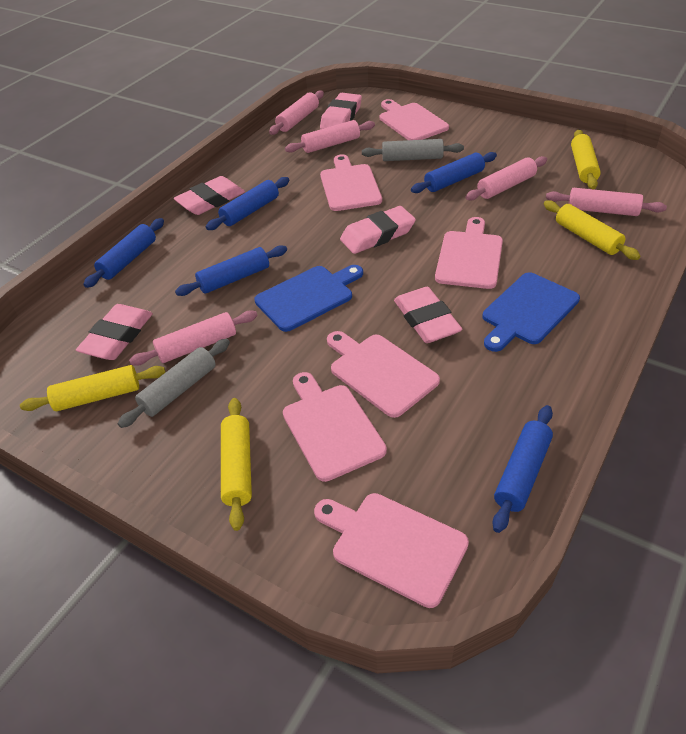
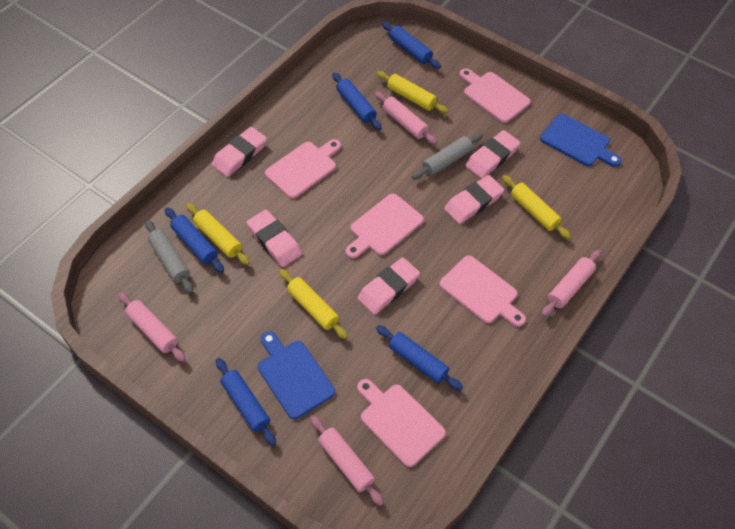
pink cutting board: [283,372,387,482] [314,493,469,608] [320,154,382,211] [327,331,440,418] [380,99,449,140] [435,217,503,289] = 6 -> [265,139,341,199] [345,194,424,258] [357,379,446,467] [439,255,526,327] [459,68,531,123] = 5
pink rolling pin: [129,310,258,366] [269,90,324,135] [285,120,375,153] [465,156,547,201] [546,188,667,216] = 5 -> [118,292,186,362] [310,415,384,506] [375,91,437,145] [542,250,601,317] = 4

